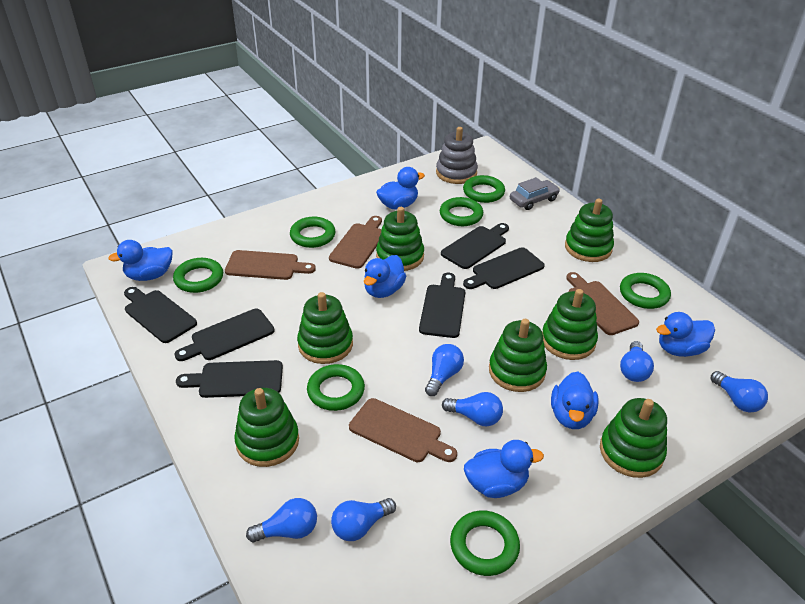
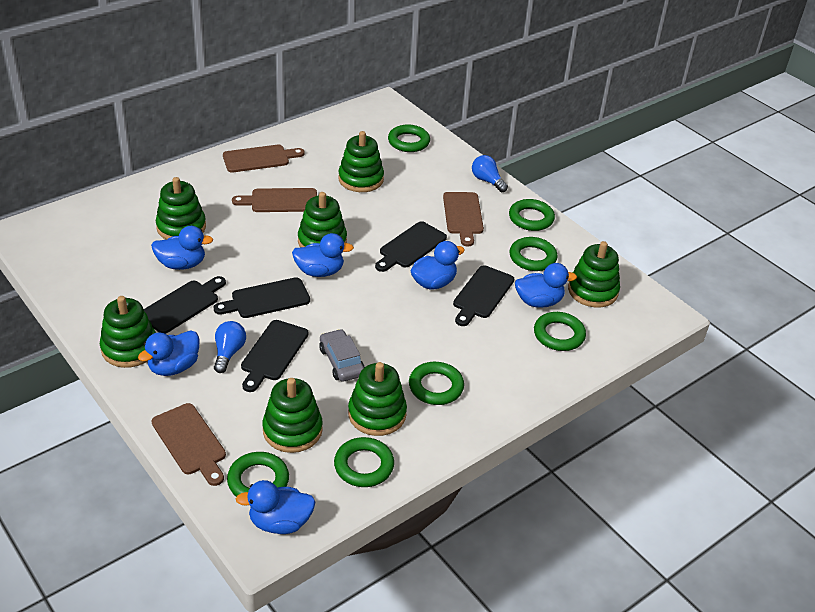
black cutting board: [124,287,197,343] [174,309,275,361] [176,360,283,398] [419,273,465,338] [441,223,509,269] [463,247,545,289] = 6 -> [144,276,226,334] [214,277,310,318] [241,320,309,392] [375,221,447,272] [453,265,514,326] = 5
blue light bulb: [246,498,317,542] [331,498,396,541] [425,344,464,396] [442,392,503,426] [620,341,654,382] [711,371,768,413] = 6 -> [214,321,246,373] [472,155,508,192] = 2
grey stacking toy: [436,127,478,184] = 1 -> none = 0

